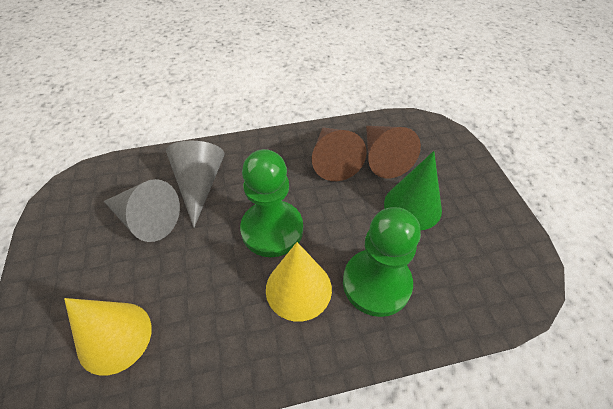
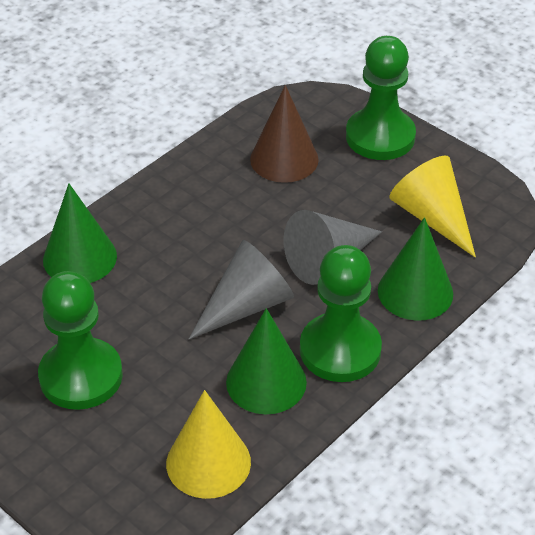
brown cone: [312,128,366,181] [366,126,421,178] = 2 -> [250,85,319,183] = 1
green cone: [384,151,442,230] = 1 -> [43,183,117,283] [226,308,307,414] [378,217,453,321] = 3
green pawn: [240,149,303,257] [343,207,421,317] = 2 -> [38,271,123,410] [300,245,382,382] [346,36,416,160] = 3

